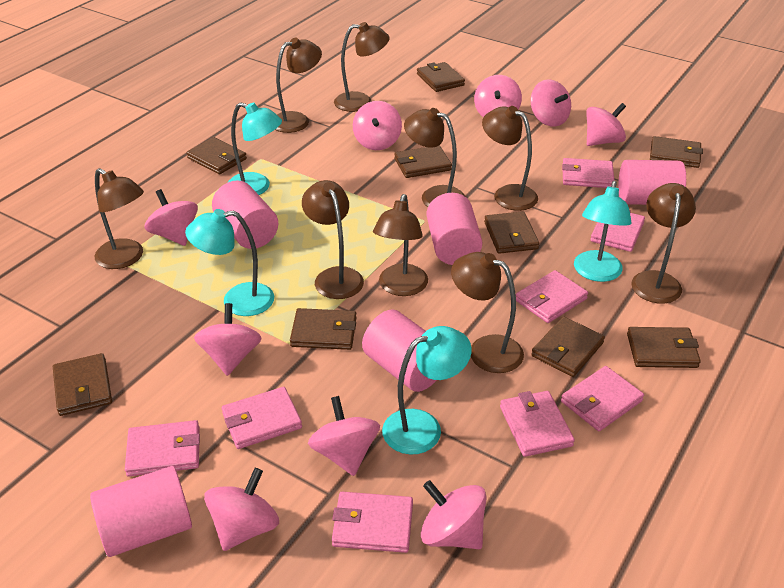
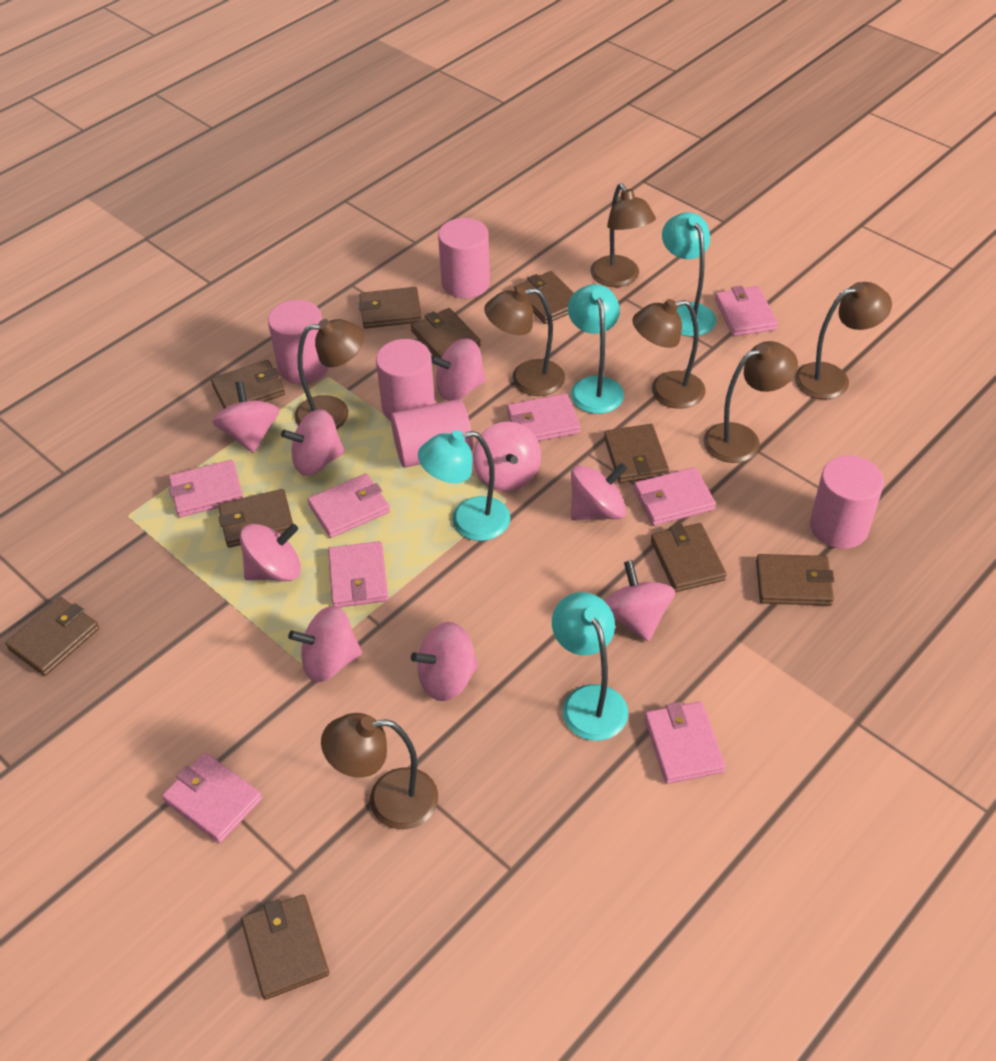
brown lamp: [95,168,144,269] [275,38,322,133] [302,180,364,299] [334,22,390,112] [373,194,428,296] [404,108,465,207] [451,252,524,373] [482,106,538,211] [631,183,696,304] = 9 -> [295,319,364,430] [321,713,438,829] [484,287,565,396] [590,183,656,287] [633,299,706,409] [704,341,798,463] [795,282,892,399] = 7
brown wallet: [53,353,112,416] [187,137,247,174] [290,308,357,350] [394,145,452,178] [417,62,465,92] [484,211,539,254] [531,317,605,377] [627,327,701,368] [650,136,703,168] = 9 -> [5,597,99,676] [211,360,285,409] [218,489,293,548] [241,894,329,1000] [359,287,422,329] [411,308,481,358] [514,271,574,324] [604,424,669,483] [651,523,727,592] [756,554,834,606] = 10

